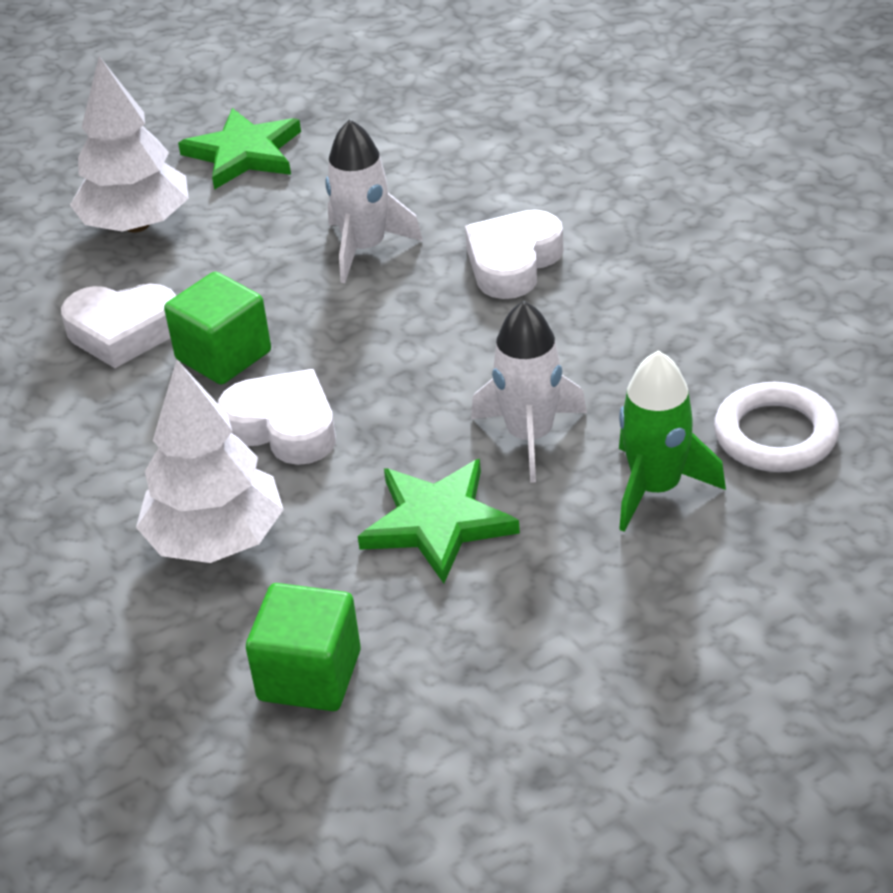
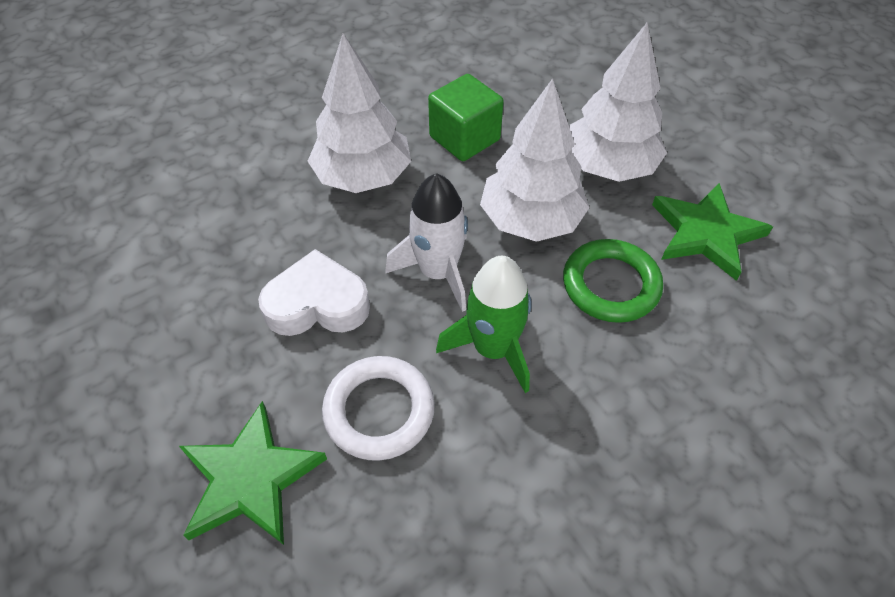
green cube: [164,272,271,385] [246,583,361,711] = 2 -> [428,74,504,161] = 1
green ring: none = 0 -> [563,239,663,323] = 1
white heart: [61,284,176,368] [218,369,336,465] [465,210,563,299] = 3 -> [258,249,370,336] = 1
white rocket: [325,119,423,283] [471,301,587,483] = 2 -> [385,173,468,312] = 1
white tree: [70,56,189,233] [136,360,284,563] = 2 -> [308,33,411,193] [480,78,590,242] [569,23,667,182] = 3

